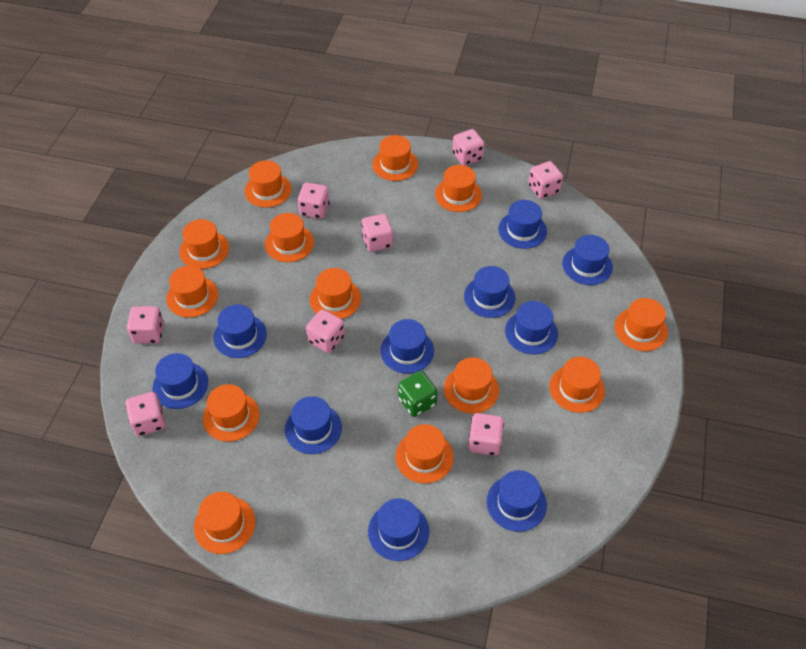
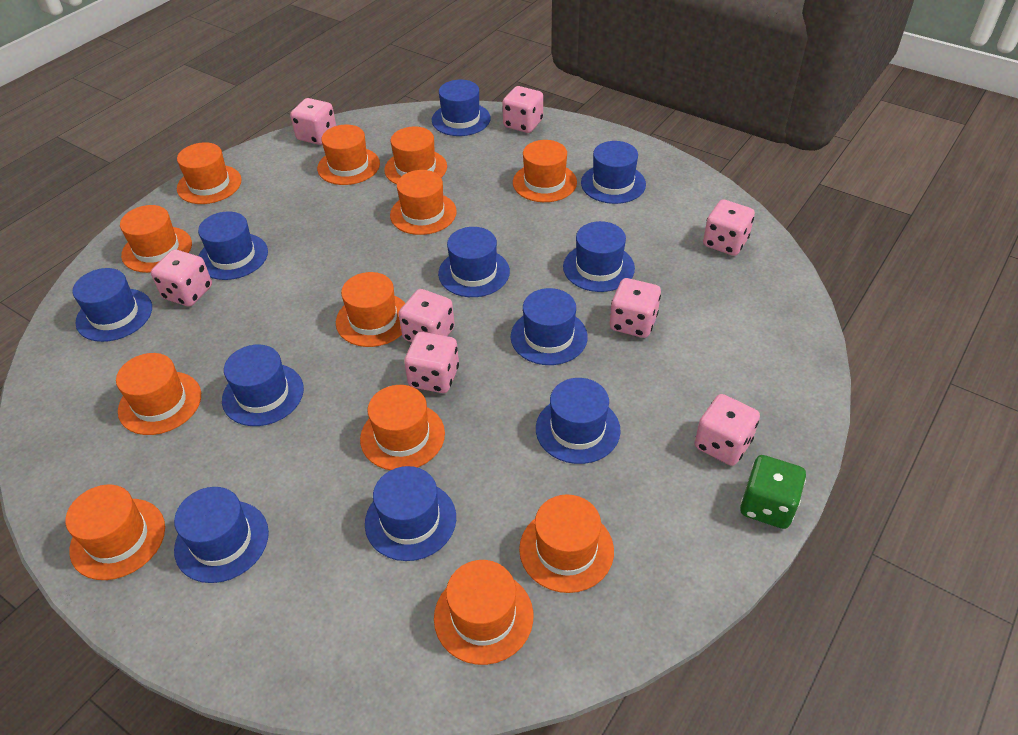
blue hat: [152,353,208,409] [213,304,267,358] [285,396,342,454] [368,498,429,561] [380,319,434,374] [464,266,515,318] [486,470,547,532] [498,200,547,249] [505,301,558,354] [562,235,613,285] = 10 -> [72,268,152,342] [174,487,269,583] [198,211,268,280] [222,345,304,426] [365,466,456,561] [432,80,491,136] [438,227,510,297] [511,288,588,365] [536,378,621,464] [563,221,635,292] [581,141,646,204] = 11
orange hat: [166,266,218,318] [179,219,229,269] [194,492,255,554] [203,384,260,442] [244,160,292,208] [265,213,314,262] [310,268,361,319] [372,135,418,181] [395,424,454,483] [435,165,482,212] [444,357,499,414] [549,357,605,413] [614,298,668,351] = 13 -> [65,484,165,580] [116,353,201,435] [120,205,192,273] [177,142,242,204] [317,125,380,185] [336,272,405,347] [360,385,445,470] [384,127,447,185] [390,170,457,235] [434,560,533,665] [513,140,577,202] [519,494,614,593] = 12

